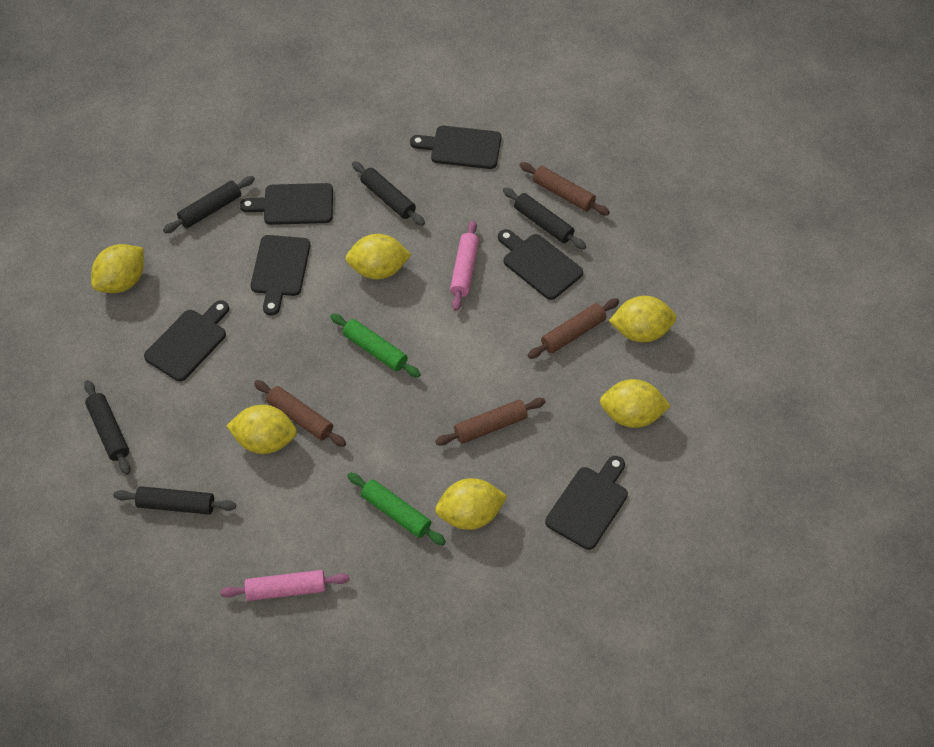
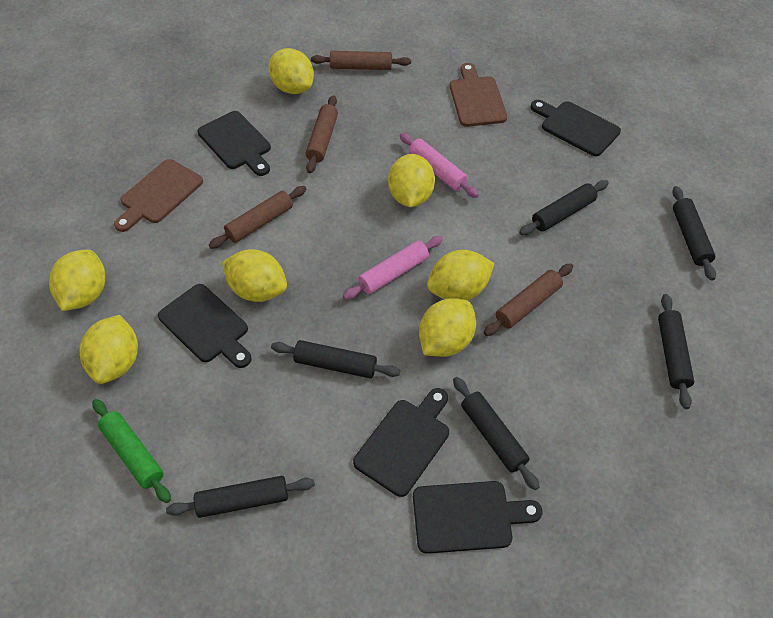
black cutting board: [144,300,229,381] [240,183,333,225] [251,235,310,315] [410,126,501,169] [498,229,583,300] [545,456,628,550] = 6 -> [158,284,252,368] [198,111,271,176] [353,388,449,497] [413,481,542,554] [531,100,621,156] = 5
black rolling pin: [84,380,131,475] [113,486,236,514] [163,176,255,233] [352,161,425,226] [503,187,586,250] = 5 -> [166,476,315,518] [271,340,400,378] [453,377,540,490] [519,180,609,235] [658,294,694,409] [672,186,716,281] = 6
brown cutting board: none = 0 -> [114,159,203,232] [450,63,507,127] = 2
green rolling pin: [330,314,421,377] [347,473,446,545] = 2 -> [92,399,171,503] = 1
yellow lemon: [91,244,144,293] [226,405,297,454] [345,234,412,279] [435,478,507,530] [600,379,671,428] [609,296,676,342] = 6 -> [49,250,105,311] [79,315,138,384] [222,249,287,302] [269,48,314,94] [388,154,435,207] [419,298,476,357] [427,250,495,300] = 7

